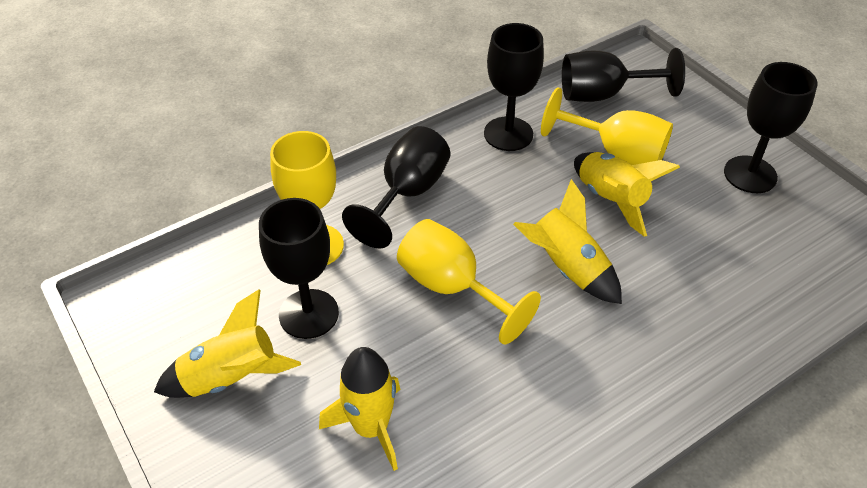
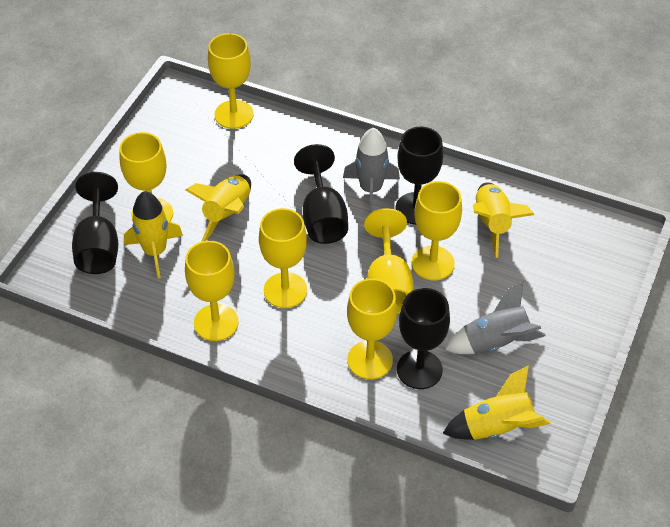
black goblet: [259,198,339,339] [342,126,450,248] [484,23,544,151] [562,48,685,102] [724,62,818,193] = 5 -> [72,172,118,274] [294,144,348,244] [395,127,443,225] [397,288,450,389] = 4
grey rocket: none = 0 -> [343,128,400,214] [445,281,546,354] = 2
yellow goblet: [270,131,344,265] [397,219,541,344] [541,87,673,165] = 3 -> [119,132,173,221] [185,241,239,341] [208,33,254,129] [259,208,307,308] [347,278,397,379] [364,208,414,314] [412,181,462,281] = 7

